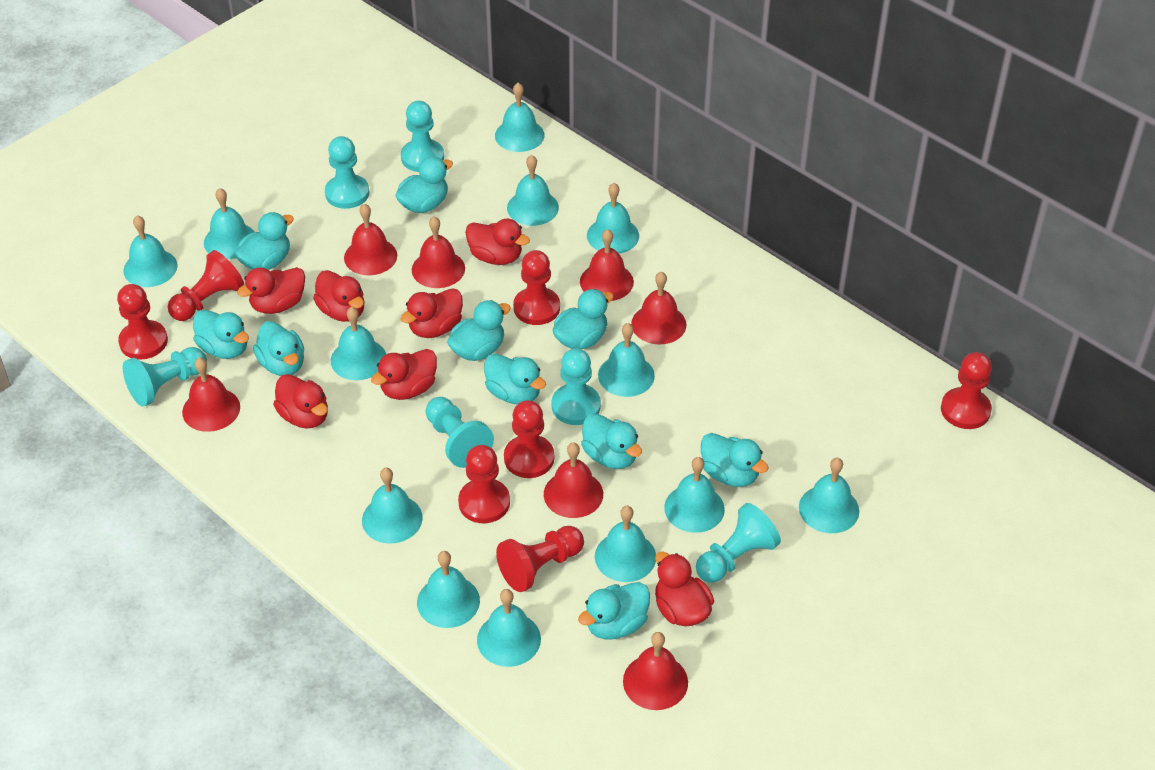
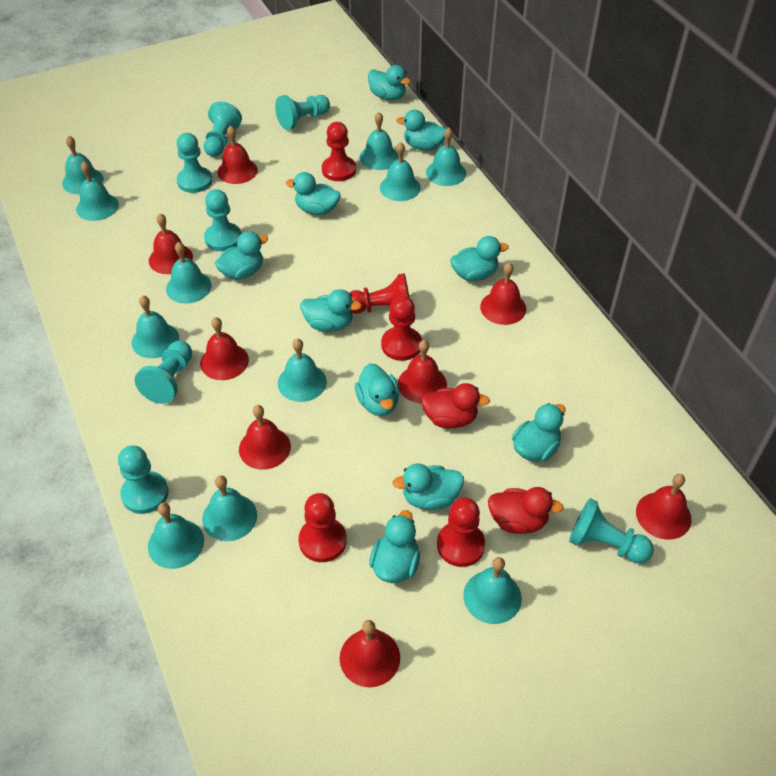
red bell: [182,357,240,432] [344,204,397,275] [412,216,465,288] [544,443,603,518] [580,229,634,301] [623,632,688,710] [631,271,686,345] = 7 -> [149,213,193,274] [200,317,249,380] [217,125,258,184] [239,405,291,470] [340,620,400,687] [398,340,447,403] [480,263,526,325] [636,474,692,540] = 8
red duck: [237,267,305,314] [273,374,328,429] [313,270,364,322] [371,349,437,400] [401,288,463,338] [465,219,530,265] [655,552,714,626] = 7 -> [421,383,490,428] [488,487,564,534] = 2
red pawn: [117,284,168,360] [168,250,244,321] [458,445,510,523] [496,526,584,592] [504,400,554,478] [513,250,560,325] [941,352,992,429] = 7 -> [299,493,347,562] [322,122,356,181] [349,273,410,314] [381,296,422,361] [437,498,485,567] = 5
turquoise bell: [123,215,178,287] [204,188,254,259] [331,307,386,380] [362,468,423,544] [417,551,480,628] [477,589,541,667] [495,83,545,152] [507,155,559,226] [587,183,639,253] [595,506,656,582] [598,323,655,397] [664,457,725,533] [799,458,859,533] = 13 -> [62,135,104,194] [76,161,119,221] [132,296,179,358] [148,502,204,569] [166,242,212,304] [202,475,257,541] [278,338,327,402] [359,112,399,170] [380,142,421,201] [426,128,466,186] [463,557,522,624] = 11
turquoise pawn: [123,347,207,407] [325,136,369,209] [401,101,444,172] [426,397,494,468] [552,348,601,425] [696,503,781,583] = 6 -> [118,446,168,514] [135,341,192,404] [177,133,212,193] [204,101,242,157] [204,189,241,251] [275,95,330,130] [569,498,654,563] = 7

